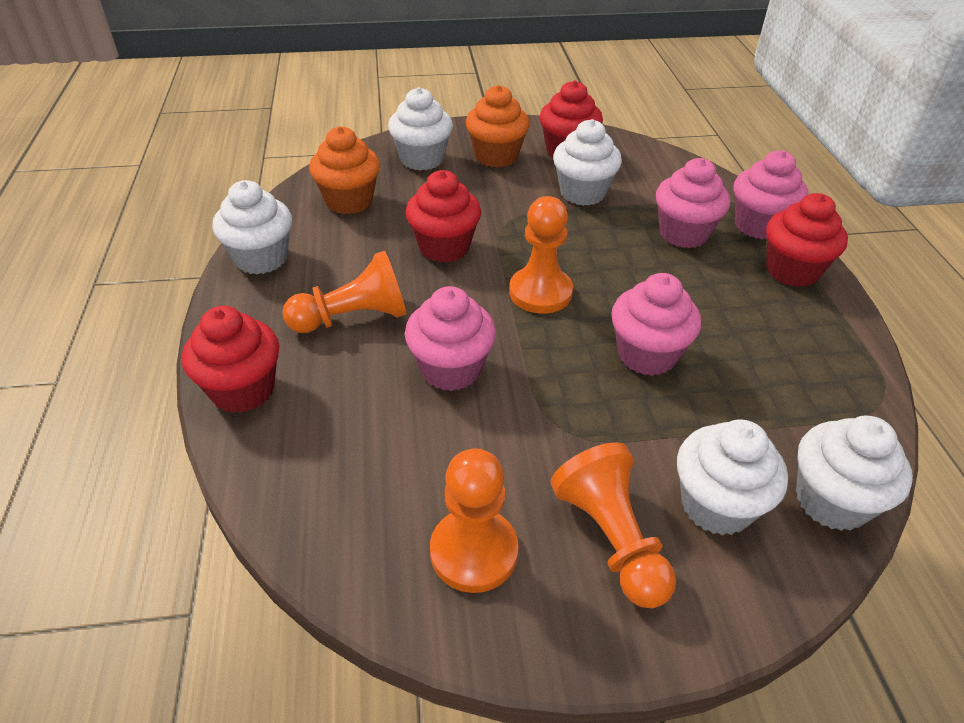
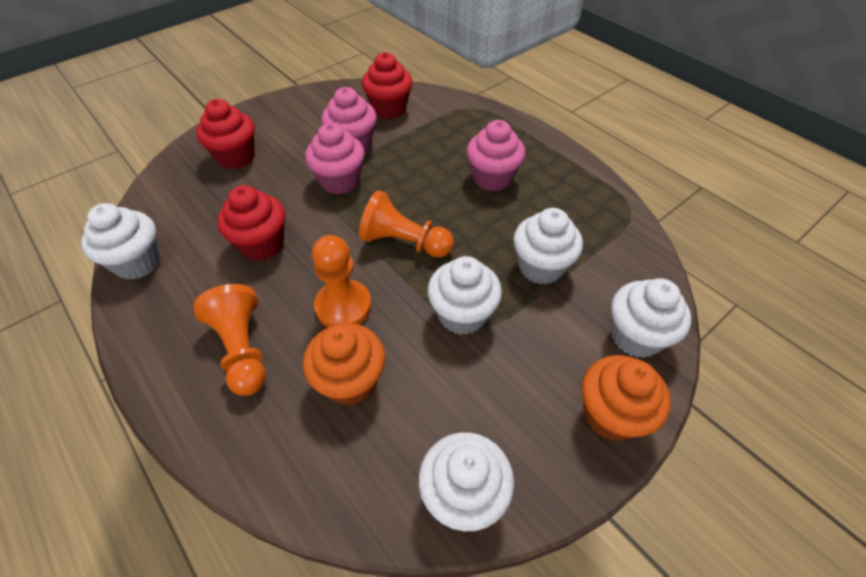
orange pawn: [282,251,407,333] [430,449,519,593] [509,196,573,314] [550,442,676,608] = 4 -> [193,284,266,396] [312,235,372,327] [359,190,454,258] = 3
pink cupcake: [405,286,496,391] [611,273,701,376] [656,158,730,248] [734,150,808,240] = 4 -> [305,123,365,194] [321,87,377,152] [467,120,526,191] = 3
red cupcake: [182,306,279,413] [406,170,481,263] [539,80,603,157] [766,193,848,287] = 4 -> [196,99,255,169] [217,185,285,261] [362,52,413,119] = 3

